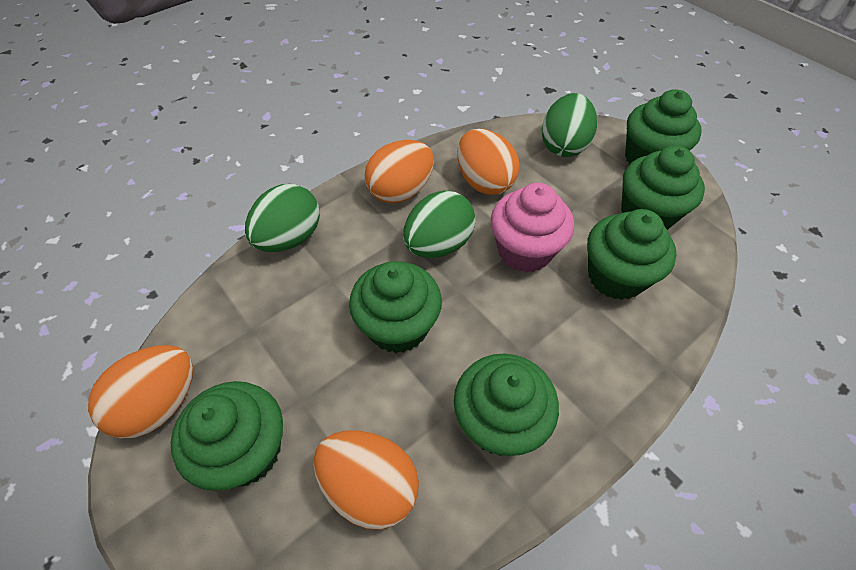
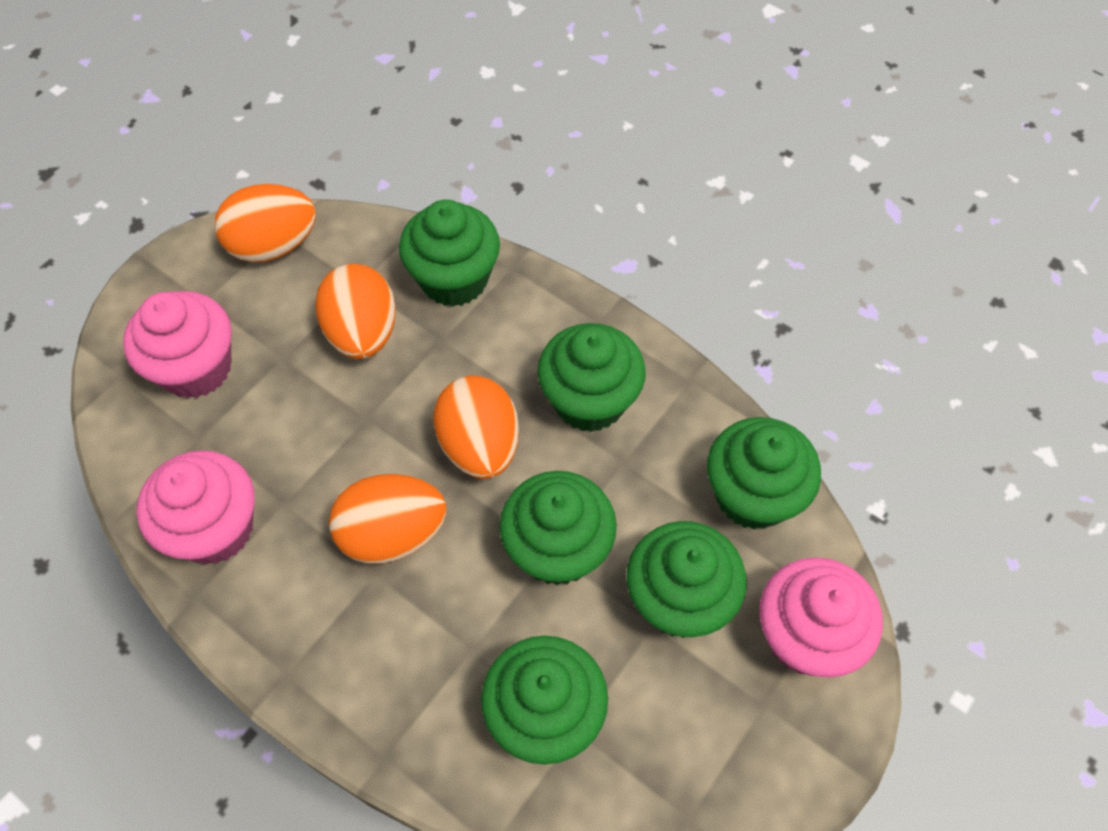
green egg: [245,184,320,252] [403,191,476,258] [542,93,597,157] = 3 -> none = 0
pink cupcake: [491,183,574,273] = 1 -> [123,291,232,398] [137,450,254,564] [760,557,883,677] = 3

